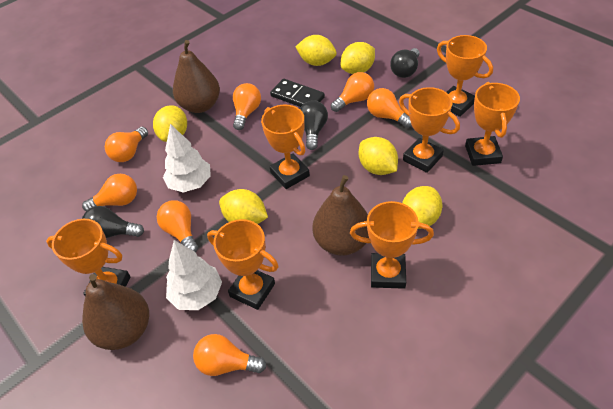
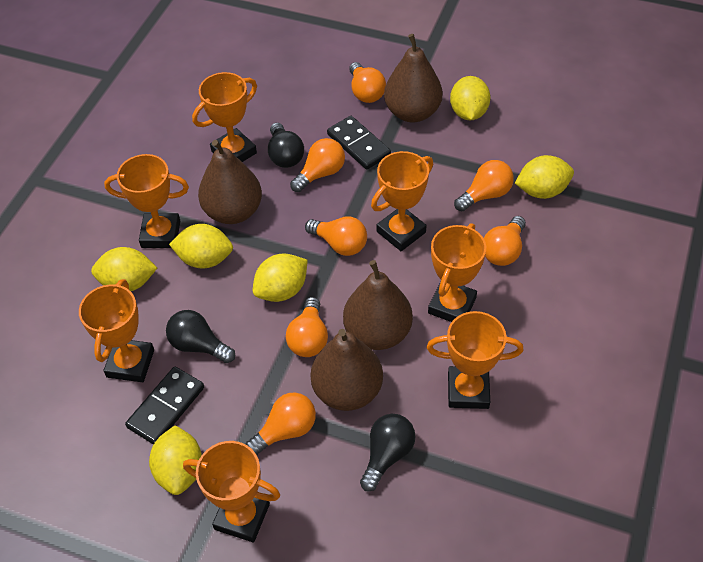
black domino: [270,79,325,107] = 1 -> [125,367,204,445] [327,116,391,170] = 2
brown pear: [82,274,149,350] [173,40,220,113] [312,175,369,256] = 3 -> [198,140,262,224] [311,329,383,411] [343,260,413,350] [384,34,442,122] = 4
white tree: [163,124,211,192] [166,240,222,310] = 2 -> none = 0

